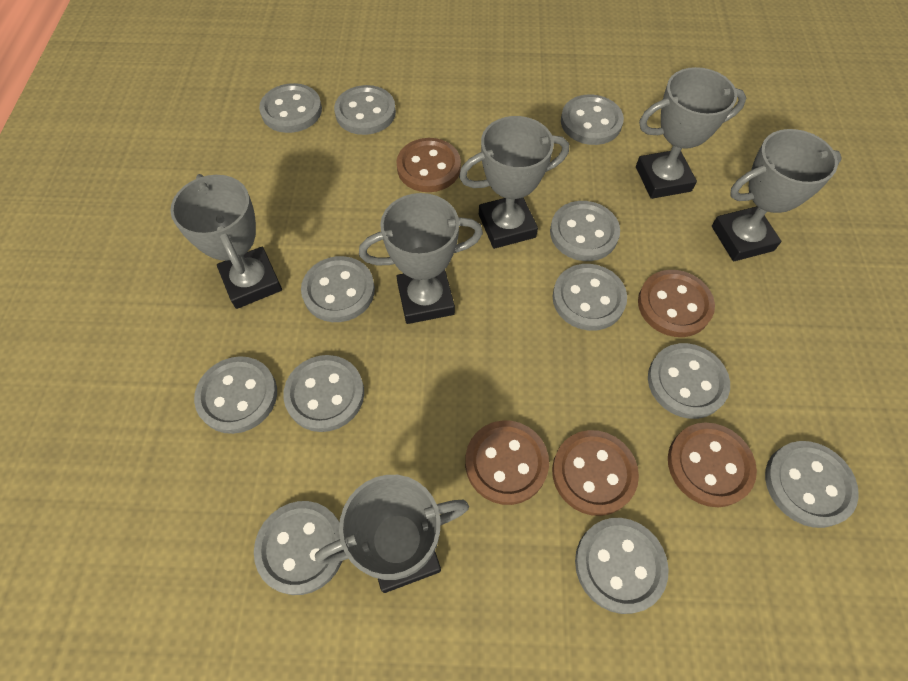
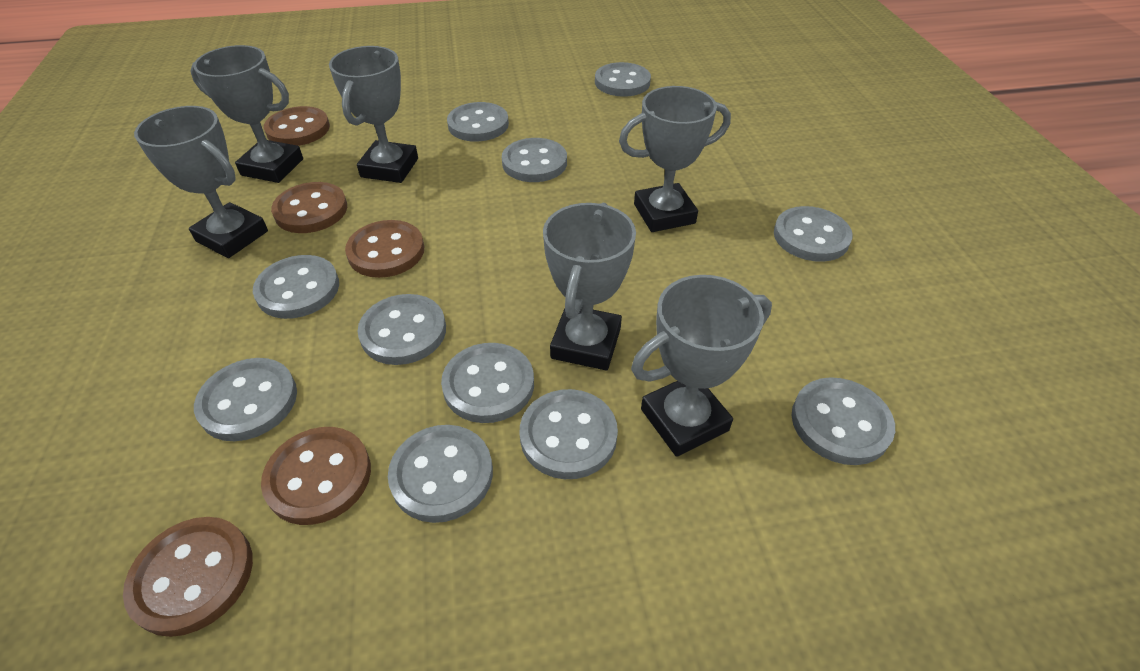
grey button: [194,356,277,434] [254,501,342,595] [259,83,322,133] [283,355,364,432] [301,256,375,322] [334,85,396,135] [550,201,620,261] [552,264,627,331] [561,94,624,145] [575,518,669,614] [648,343,730,419] [765,441,859,528] = 12 -> [194,358,297,441] [253,255,339,319] [358,294,446,365] [388,425,493,523] [441,343,534,423] [447,102,509,142] [502,138,567,182] [520,389,618,479] [595,62,651,97] [774,206,853,262] [792,377,895,465] = 11

